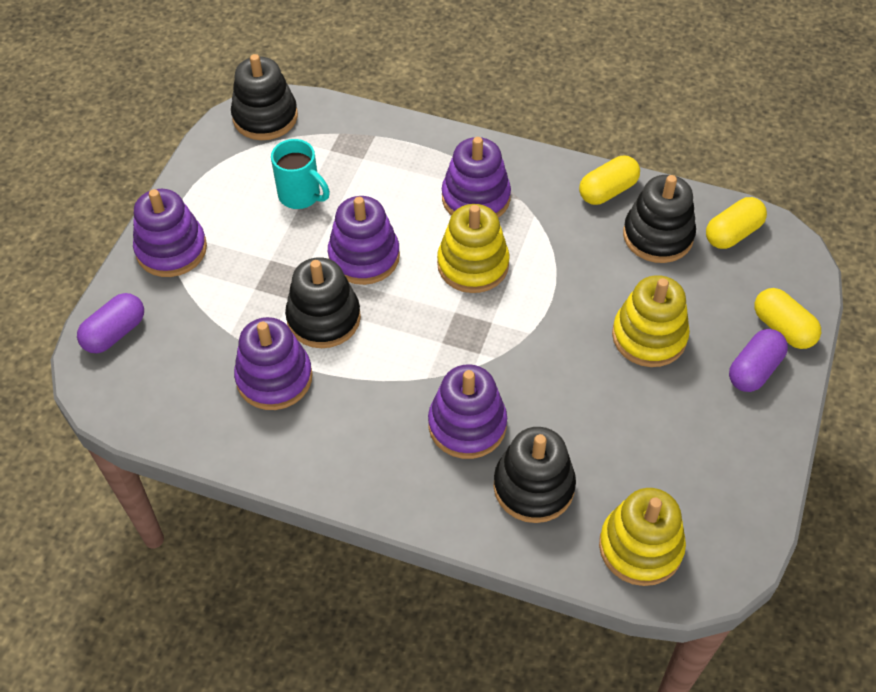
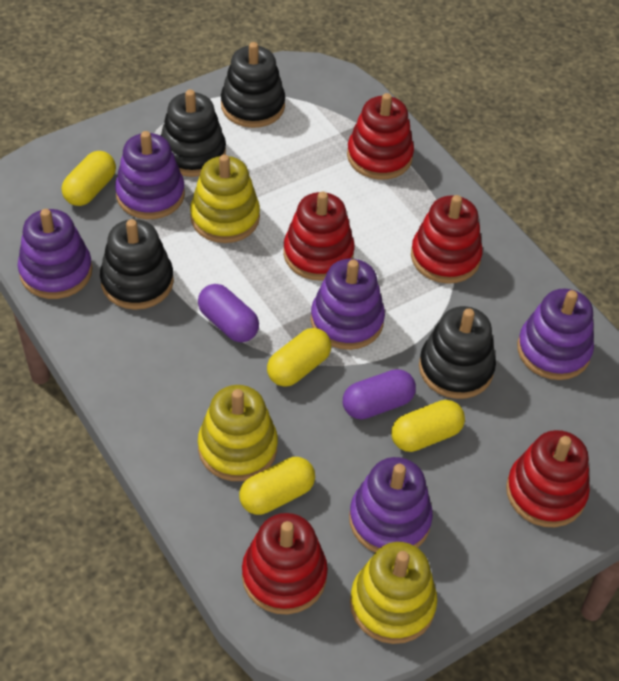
red stacking toy: none = 0 -> [242,513,328,614] [283,192,355,281] [347,93,414,180] [411,195,483,284] [506,430,590,527] = 5
turquoise mug: [271,139,330,209] = 1 -> none = 0
yellow capsule: [579,156,640,205] [706,197,767,249] [754,288,821,349] = 3 -> [62,151,116,206] [239,457,315,515] [267,328,331,387] [391,400,465,452] = 4

